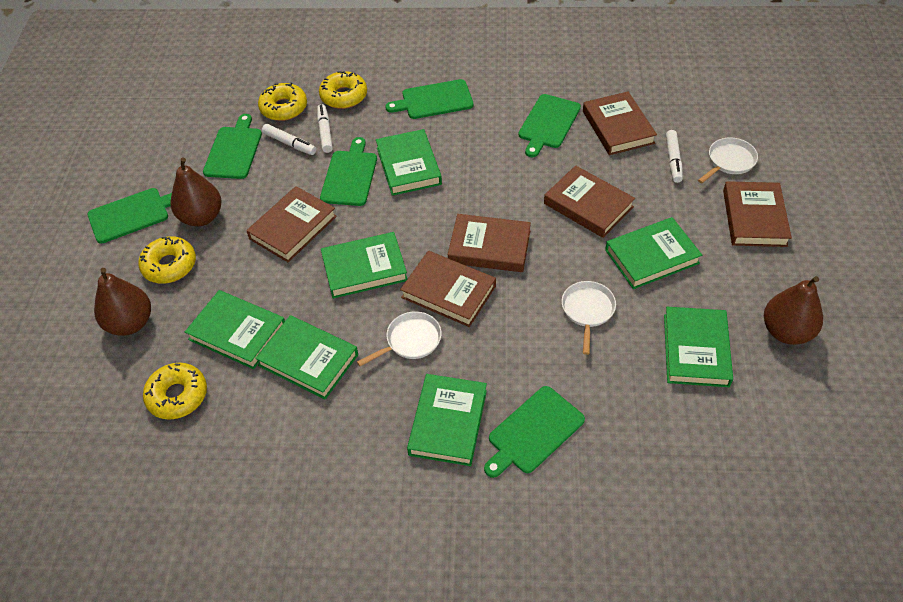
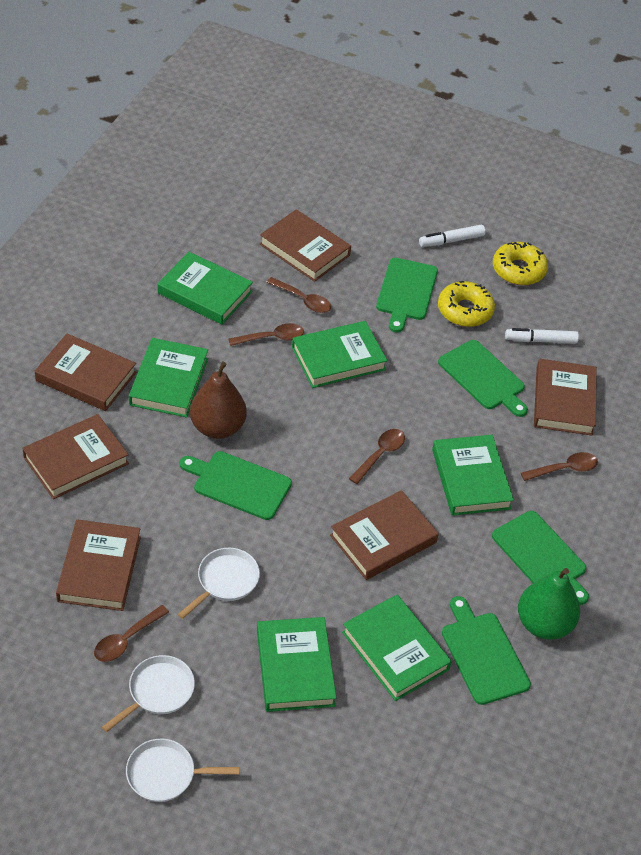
brown pear: [94,268,151,336] [171,158,222,226] [764,276,823,345] = 3 -> [190,362,247,439] = 1
brown spoon: none = 0 -> [94,605,169,662] [229,323,304,346] [266,277,331,313] [349,429,405,484] [521,452,598,481] = 5
green book: [185,290,285,369] [255,315,358,400] [321,232,407,299] [376,129,442,196] [407,374,487,466] [605,217,702,289] [664,307,733,387] = 7 -> [129,338,208,418] [158,252,253,324] [257,617,336,712] [292,321,387,388] [342,595,452,701] [432,435,514,516] = 6
green cutting board: [87,188,172,244] [203,114,262,179] [320,137,377,206] [385,79,474,119] [484,386,585,478] [518,94,581,158] = 6 -> [180,451,292,520] [376,258,438,333] [438,340,528,417] [442,596,531,705] [492,511,589,605] = 5
green pear: none = 0 -> [518,568,580,640] = 1
white marker: [262,124,316,155] [317,104,333,153] [666,130,683,183] = 3 -> [419,225,485,247] [505,328,579,344] = 2
yellow donut: [138,236,196,284] [143,363,207,420] [258,83,307,121] [319,71,367,109] = 4 -> [438,281,495,327] [493,242,548,285] = 2

